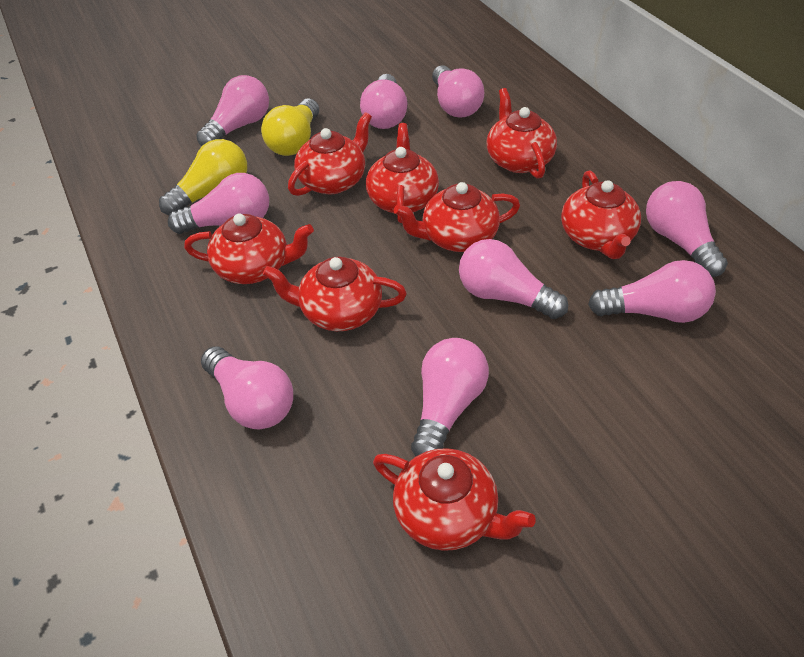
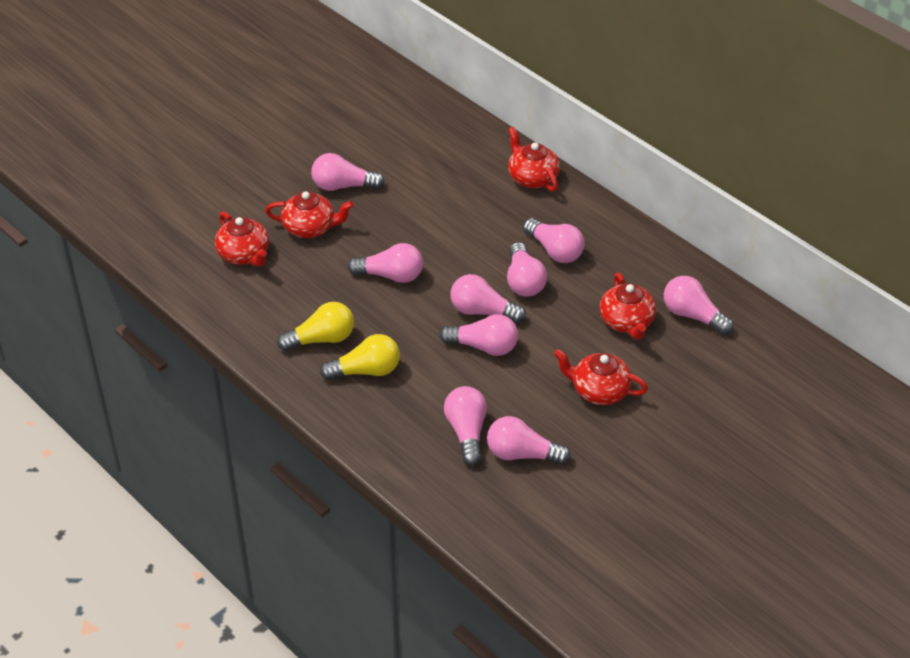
red teapot: [184,214,314,284] [263,257,407,331] [288,112,372,196] [366,123,439,223] [373,448,536,551] [394,182,520,252] [487,88,557,179] [561,170,641,259] = 8 -> [215,212,269,267] [265,191,354,238] [508,126,560,192] [554,349,648,405] [599,273,656,340] = 5

